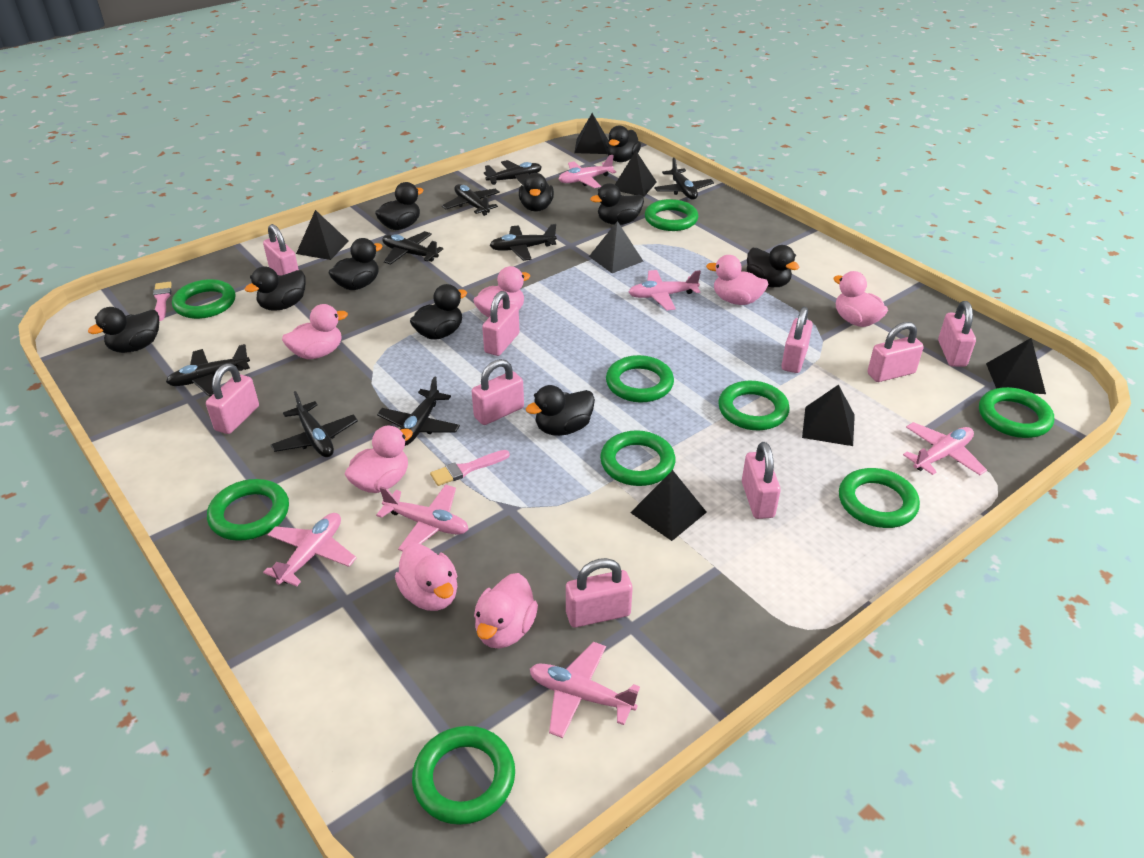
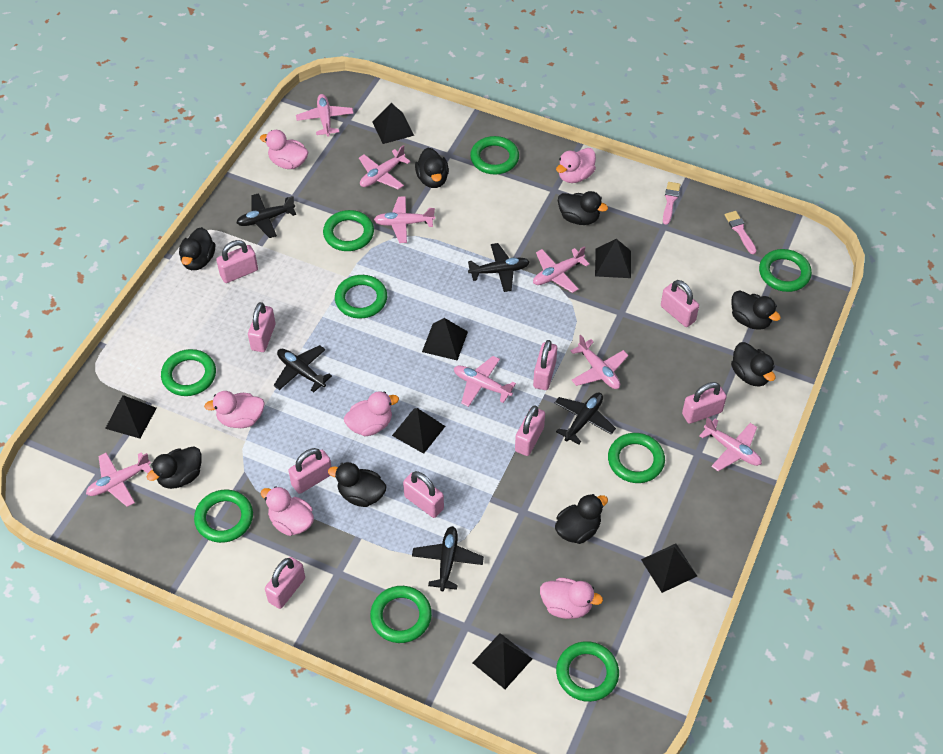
black duck: [88,307,159,353] [245,267,305,311] [329,238,383,290] [375,182,424,230] [410,284,467,340] [519,173,554,212] [526,385,595,436] [590,183,644,225] [606,125,641,162] [747,245,799,287] = 10 -> [147,446,201,489] [179,227,215,270] [328,462,386,507] [415,148,449,188] [555,494,608,544] [558,191,608,225] [731,290,781,330] [731,342,776,387] = 8
black plane: [166,344,250,397] [271,391,358,457] [377,376,460,446] [382,231,443,265] [442,184,500,216] [484,160,542,186] [490,224,557,261] [654,157,714,200] = 8 -> [236,193,296,238] [274,345,332,393] [412,526,484,591] [468,243,529,292] [555,393,616,445] = 5
pink duck: [282,304,348,359] [345,426,413,493] [395,543,457,611] [473,266,530,318] [474,573,538,649] [706,255,768,305] [833,271,888,327] = 7 -> [204,391,265,428] [260,130,308,169] [261,486,314,536] [344,391,399,436] [540,578,603,619] [556,148,596,183] = 6
pink plane: [263,513,356,587] [376,485,469,551] [530,642,640,738] [559,155,616,188] [629,270,701,310] [903,422,987,475] = 6 -> [86,452,152,507] [296,94,354,137] [359,145,411,190] [374,196,435,243] [454,356,516,407] [533,246,590,293] [571,335,629,389] [699,417,762,471] = 8

